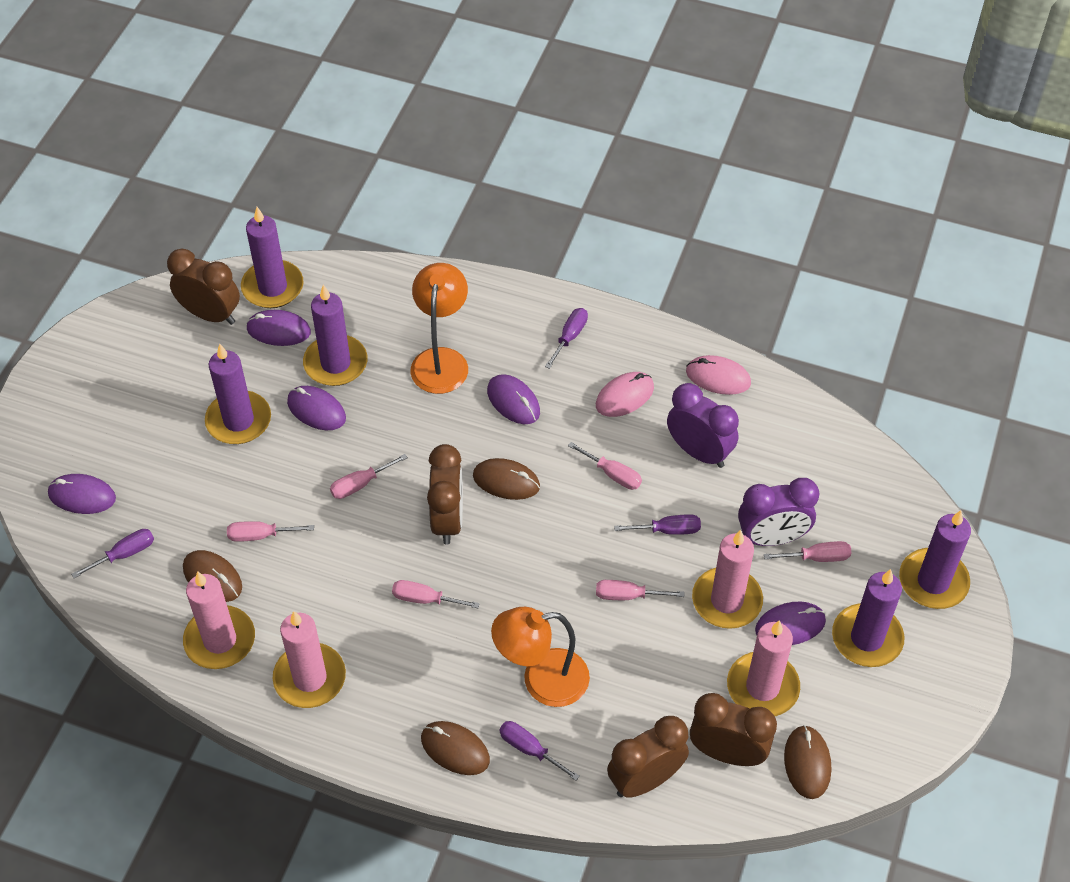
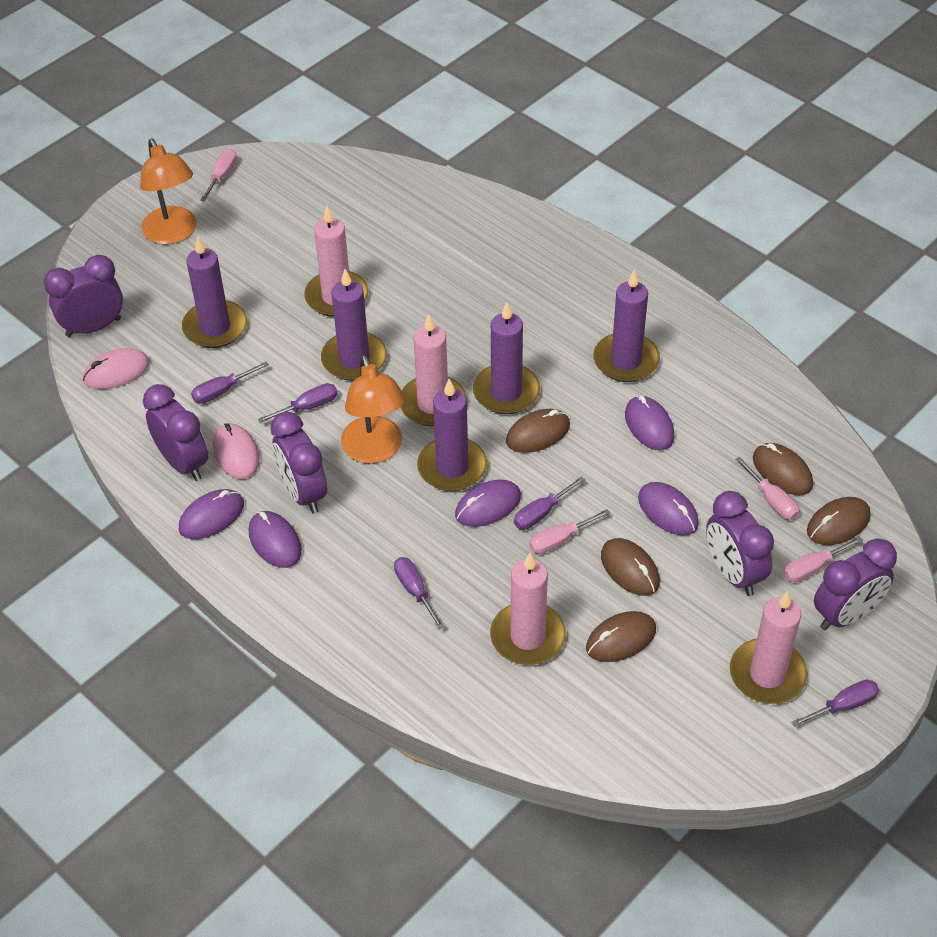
brown clock: [167,248,240,325] [427,444,463,544] [607,716,689,798] [690,693,777,766] = 4 -> none = 0
brown mouse: [183,550,242,602] [421,721,490,775] [473,458,540,500] [784,725,831,799] = 4 -> [506,409,570,453] [586,611,656,662] [601,538,660,596] [753,443,813,495] [807,497,871,545] = 5
pink screwdriver: [227,521,314,542] [330,454,408,499] [392,580,480,608] [568,442,642,490] [596,580,685,600] [764,541,851,562] = 6 -> [200,149,237,201] [529,509,610,554] [735,457,799,520] [784,536,863,582] = 4
purple clock: [667,383,739,468] [738,478,819,546] = 2 -> [44,255,123,337] [143,384,208,481] [270,412,327,514] [706,491,774,596] [814,538,897,630] = 5
purple screwdriver: [71,529,154,578] [499,721,580,781] [545,308,588,369] [614,514,701,535] = 4 -> [191,362,269,404] [258,383,338,423] [394,557,444,630] [514,476,585,530] [791,680,879,727] = 5

